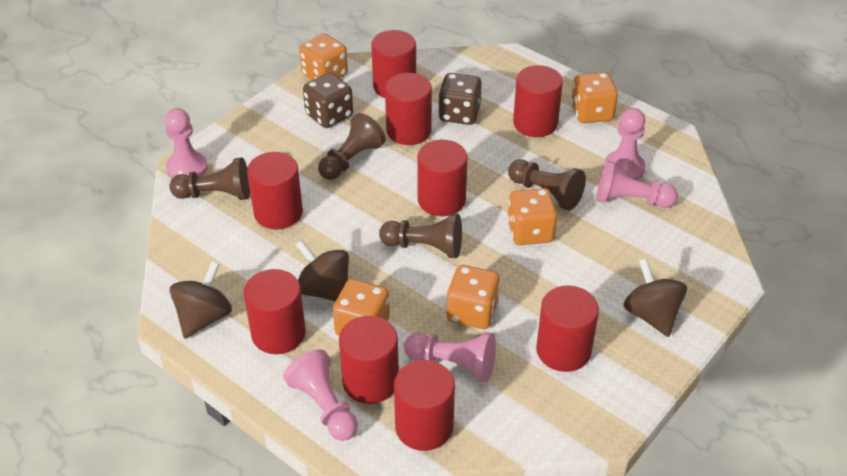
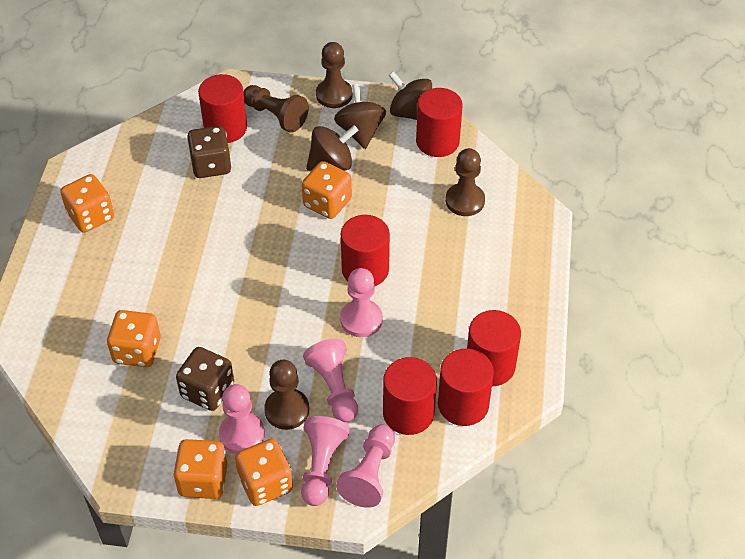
red cylinder: [244,269,306,354] [247,152,303,229] [339,316,399,404] [371,30,416,98] [385,73,432,145] [394,360,455,451] [417,140,467,216] [513,65,563,137] [536,285,599,372] = 9 -> [198,74,247,143] [341,215,390,286] [383,357,437,435] [416,88,462,157] [438,348,494,426] [467,310,521,386] = 6

